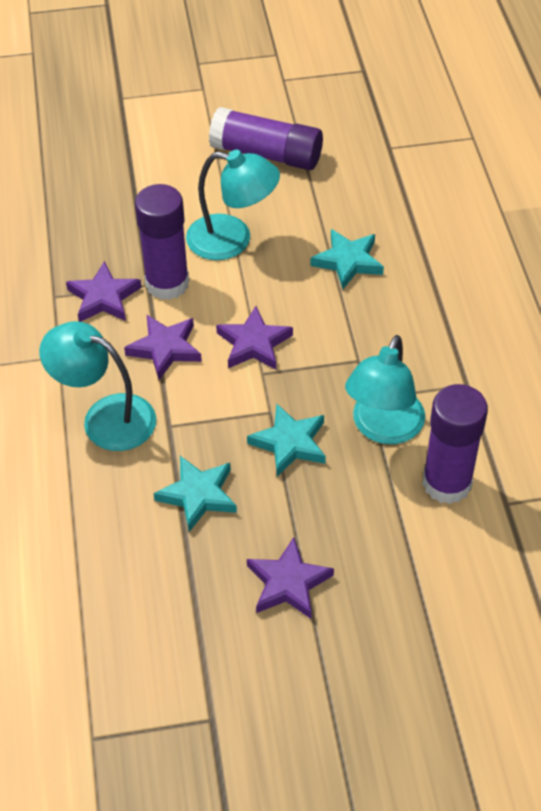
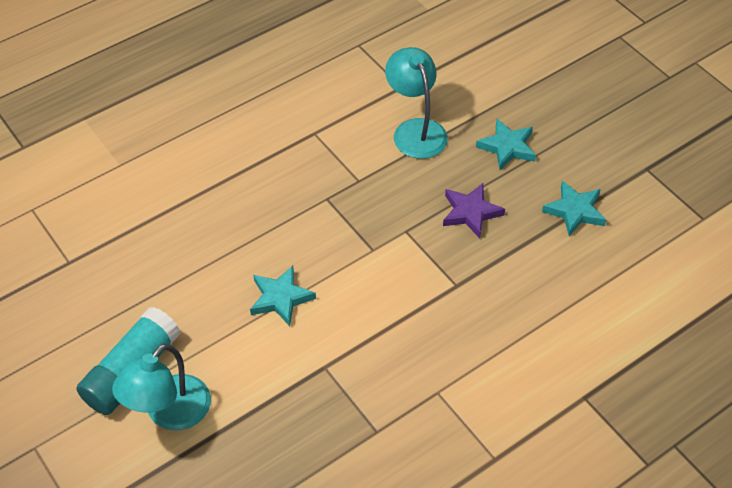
purple glue stick: [135,184,189,300] [209,107,323,170] [422,384,488,504] = 3 -> none = 0
purple star: [66,261,141,322] [124,315,202,380] [216,306,293,370] [247,537,334,619] = 4 -> [443,183,505,238] = 1
turquoise glue stick: none = 0 -> [76,307,181,415] = 1
turquoise lamp: [39,321,156,451] [186,150,280,260] [345,335,425,444] = 3 -> [112,344,211,431] [385,47,448,159] = 2

